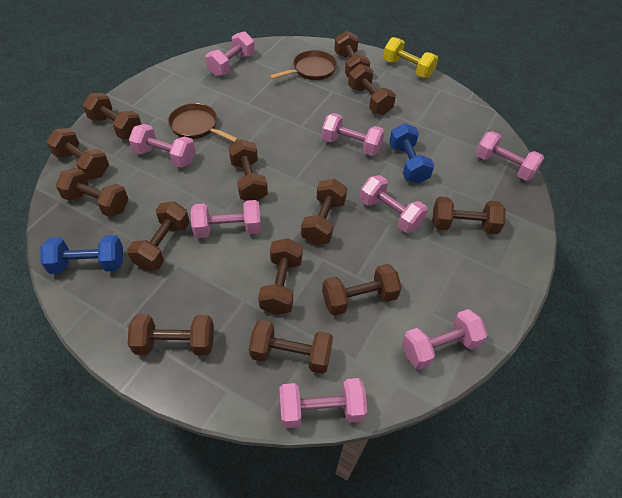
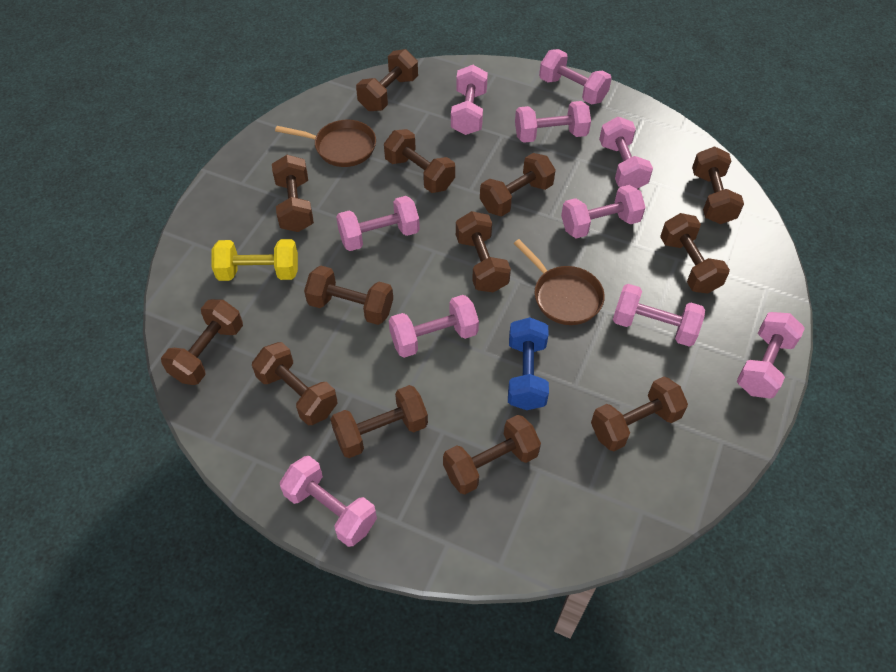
blue dumbbell: [41,235,123,274] [389,123,434,184] = 2 -> [508,317,549,410] = 1
pink dumbbell: [129,124,196,168] [191,200,261,238] [205,31,255,76] [279,378,367,428] [322,113,385,156] [360,175,428,233] [402,309,487,370] [476,131,544,181] = 8 -> [280,456,377,547] [336,196,420,251] [389,295,479,358] [451,65,488,135] [515,101,591,143] [539,49,612,105] [561,185,646,238] [599,117,653,189] [613,284,705,347] [737,312,805,399] = 10

